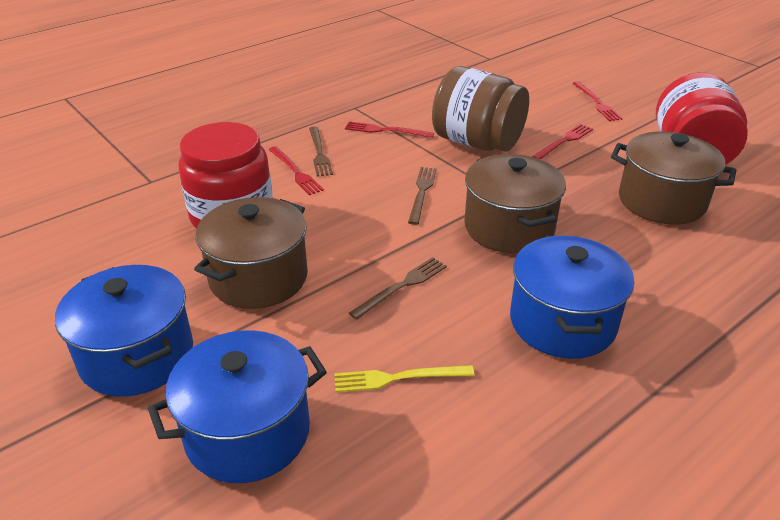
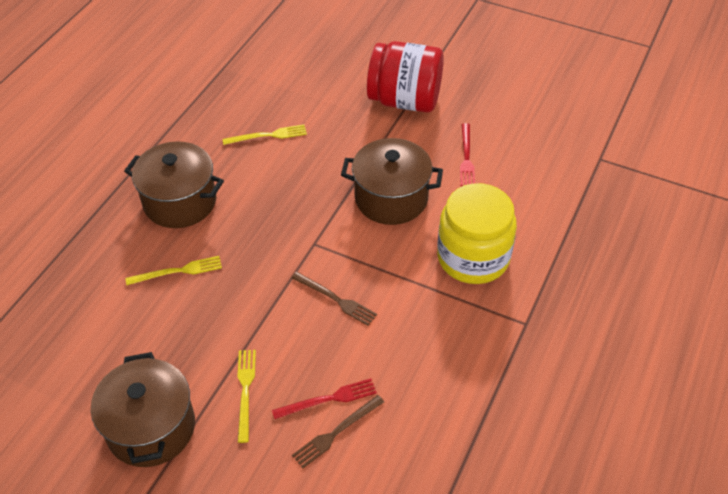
blue pot: [55,265,193,397] [148,331,327,483] [510,236,634,359] = 3 -> none = 0
brown fork: [309,126,333,177] [349,257,447,320] [408,167,437,225] = 3 -> [292,272,377,326] [292,395,384,468] = 2
brown jar: [432,66,529,152] = 1 -> none = 0
red fork: [268,146,324,195] [345,121,434,138] [532,124,593,159] [573,81,623,121] = 4 -> [272,378,377,419] [460,123,475,186] = 2
red jar: [179,122,273,229] [656,72,748,165] = 2 -> [367,41,444,112] = 1
yellow fork: [334,365,474,392] = 1 -> [126,256,222,285] [222,124,307,145] [237,350,256,443] = 3
yellow jar: none = 0 -> [437,183,517,284] = 1

